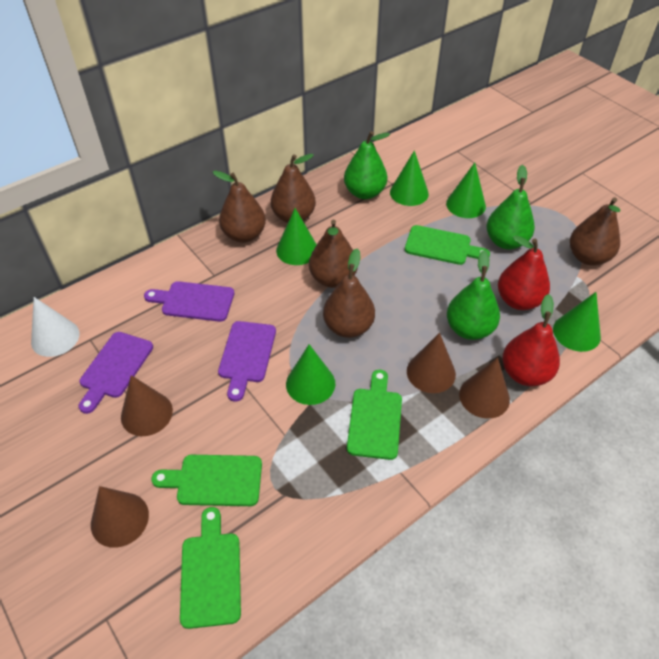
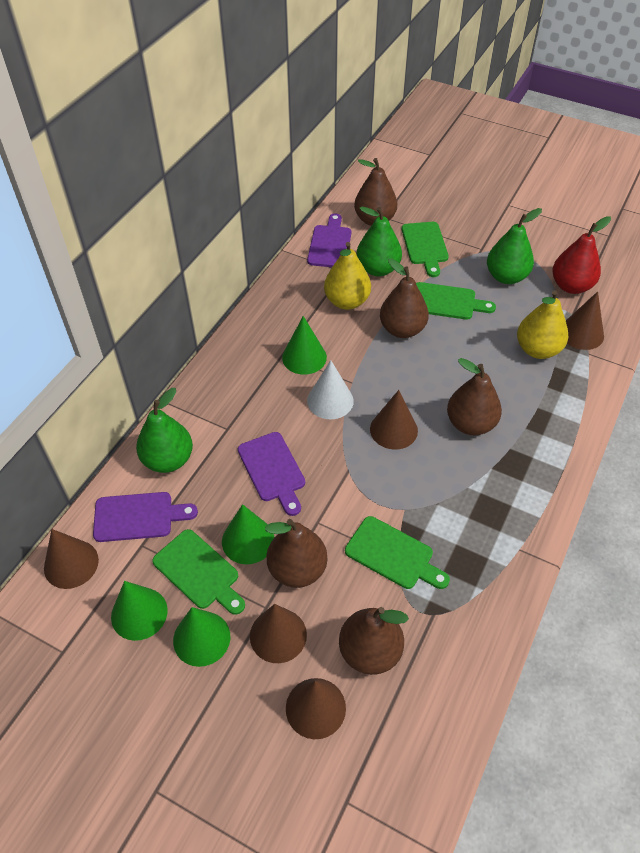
brown cone: [91,486,149,548] [121,375,173,436] [407,333,456,393] [459,358,510,419] = 4 -> [44,529,99,589] [250,604,307,663] [286,678,346,739] [370,390,418,450] [566,291,604,350] = 5
green cone: [276,208,317,265] [286,344,335,405] [390,150,429,206] [446,163,486,218] [553,292,601,352] = 5 -> [111,581,168,641] [173,607,230,667] [222,504,274,564] [282,316,327,375] = 4
red pear: [498,235,550,310] [502,294,560,386] = 2 -> [552,216,611,294] = 1
yellow pear: none = 0 -> [324,242,371,310] [517,290,568,359] = 2

